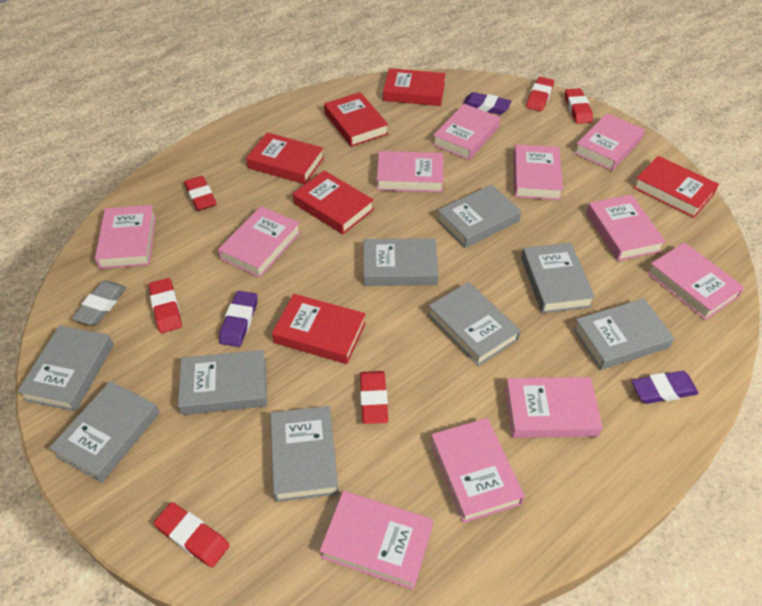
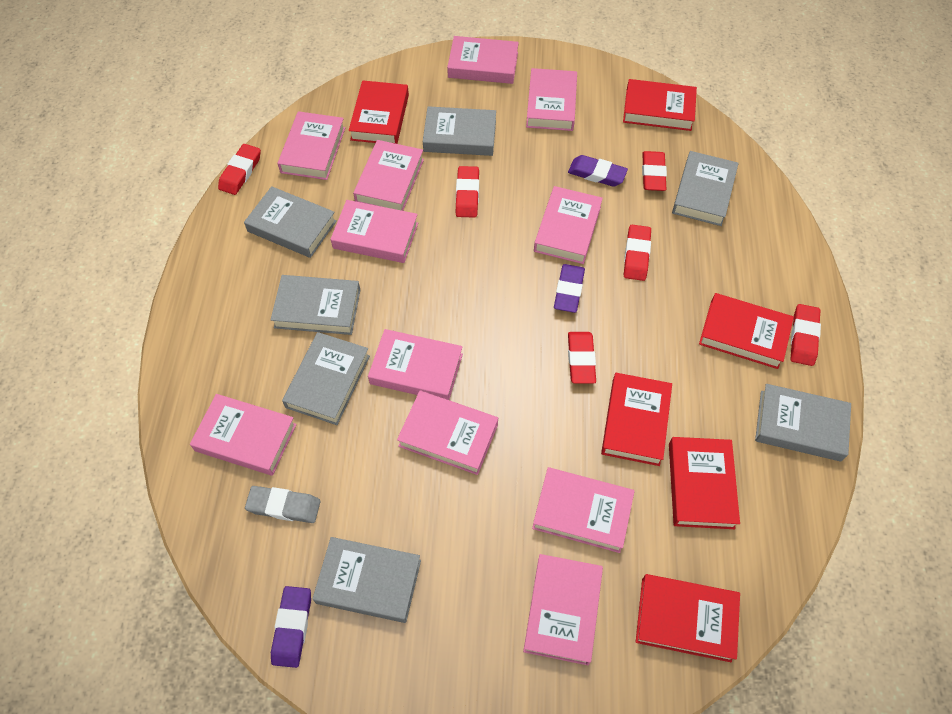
grey book: [17,325,114,412] [49,381,160,483] [178,350,267,415] [270,406,339,502] [363,238,439,286] [428,282,521,366] [437,185,521,248] [521,242,595,313] [573,298,674,370] = 9 -> [244,186,337,258] [271,275,360,335] [282,332,370,425] [312,537,421,623] [423,106,496,156] [672,151,739,226] [755,384,851,462] = 7

